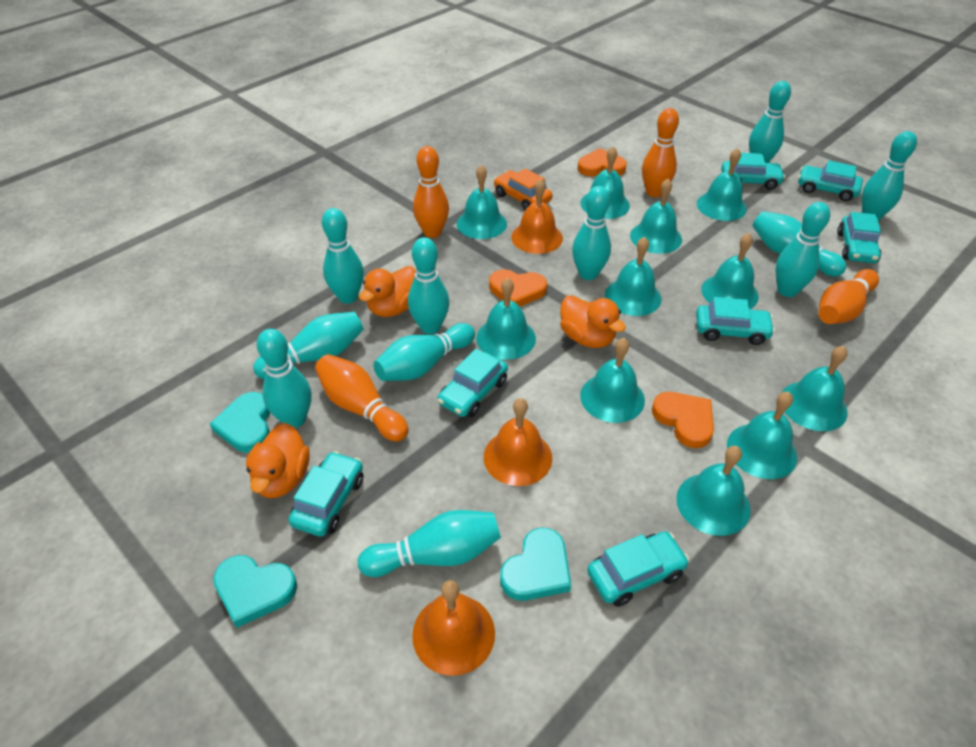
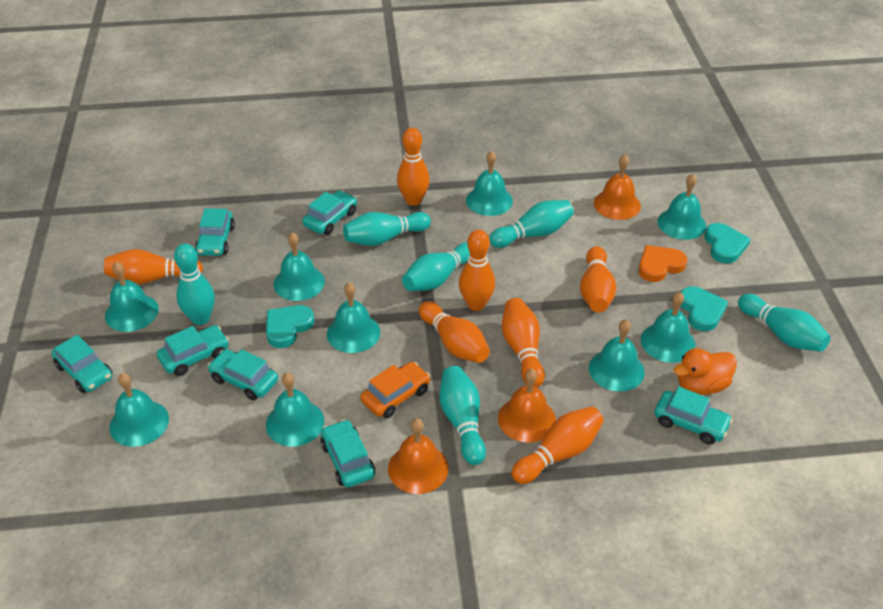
orange bowling pin: [315,354,409,442] [413,146,449,238] [642,108,679,197] [819,269,879,324] = 4 -> [104,249,203,284] [397,128,430,206] [419,301,490,363] [459,230,495,311] [502,298,545,387] [511,406,604,484] [580,246,617,312] = 7
orange duck: [246,423,310,498] [359,266,416,317] [560,295,626,348] = 3 -> [673,348,737,395] = 1
orange heart: [489,269,547,307] [577,148,627,176] [652,392,714,448] = 3 -> [638,245,687,282] = 1
turquoise bell: [457,165,507,239] [476,278,536,360] [580,146,630,219] [580,338,645,423] [605,237,662,316] [630,178,682,254] [676,446,751,536] [697,148,747,221] [701,233,759,309] [727,392,797,479] [782,346,848,431] = 11 -> [105,262,159,332] [109,373,169,447] [266,373,324,447] [274,232,325,301] [327,282,380,353] [466,151,513,216] [589,320,645,392] [641,292,695,363] [658,174,706,240] = 9
turquoise bowling pin: [253,312,364,379] [257,329,311,428] [322,208,364,304] [358,510,501,577] [374,323,475,381] [408,237,450,334] [572,186,611,280] [749,81,791,163] [752,211,847,277] [775,202,830,297] [862,131,917,221] = 11 -> [174,243,215,325] [343,212,431,246] [402,242,470,291] [439,366,486,465] [490,200,574,248] [738,294,831,352] = 6

